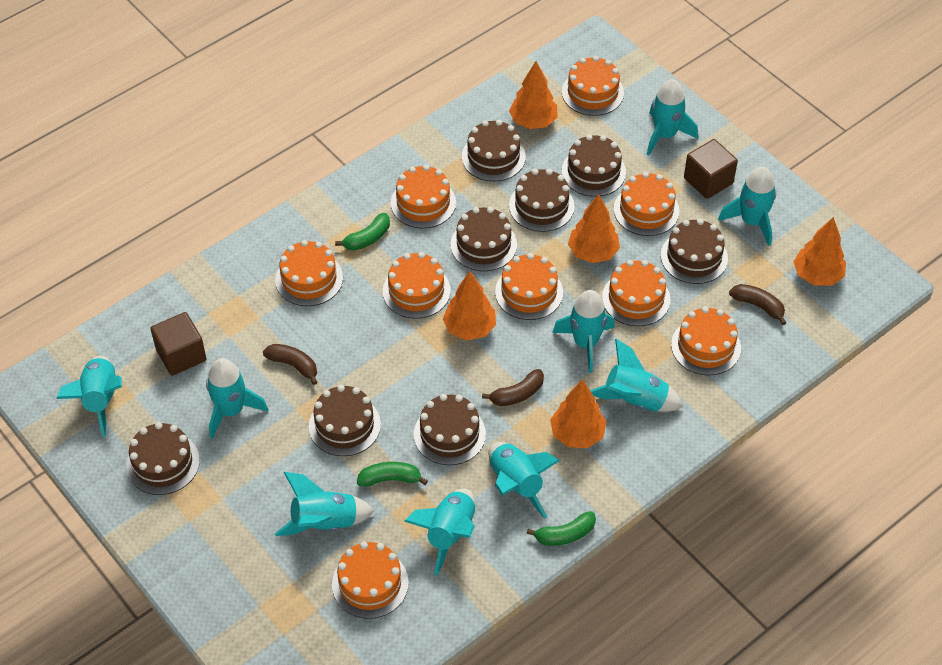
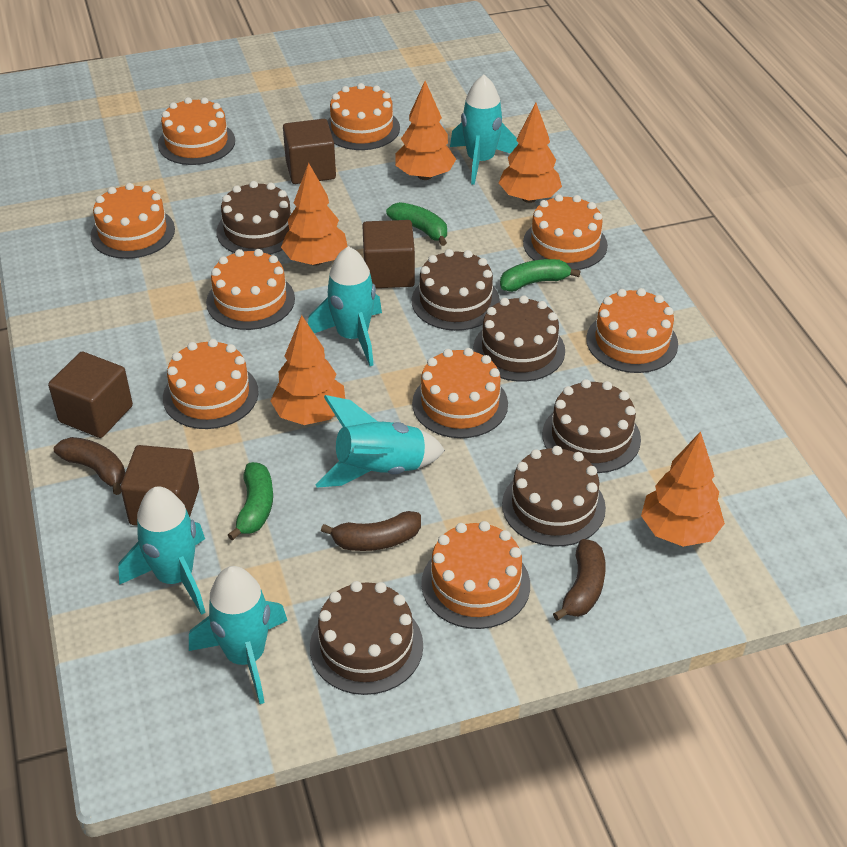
brown cake: [126,422,200,495] [309,385,381,456] [414,394,486,465] [451,207,517,271] [462,120,526,181] [509,169,575,232] [562,134,626,197] [661,219,728,284] = 8 -> [216,181,292,255] [310,581,423,695] [412,249,500,331] [473,295,565,382] [502,446,606,546] [542,379,641,473] = 6
brown cube: [151,312,206,376] [684,139,738,199] = 2 -> [48,352,133,438] [120,445,199,526] [283,119,336,184] [362,220,415,288] = 4
turquoise rocket: [56,356,122,437] [206,358,268,439] [275,472,374,536] [404,489,475,576] [489,442,560,518] [552,290,615,373] [590,339,683,412] [647,79,698,155] [718,167,776,246] = 9 -> [118,486,206,615] [189,566,288,704] [308,246,382,366] [316,395,445,488] [450,75,518,185] = 5

